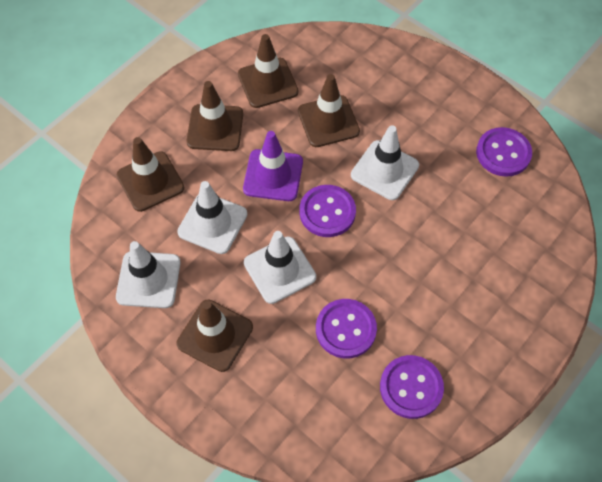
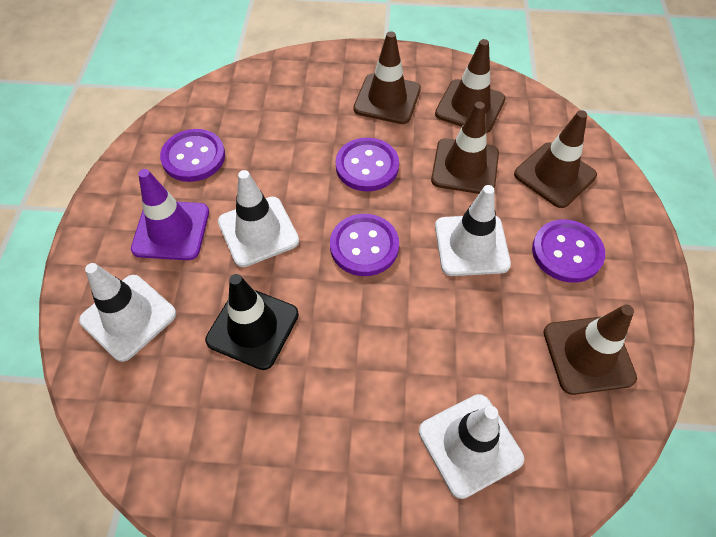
black traffic cone: none = 0 -> [205,274,299,370] = 1

